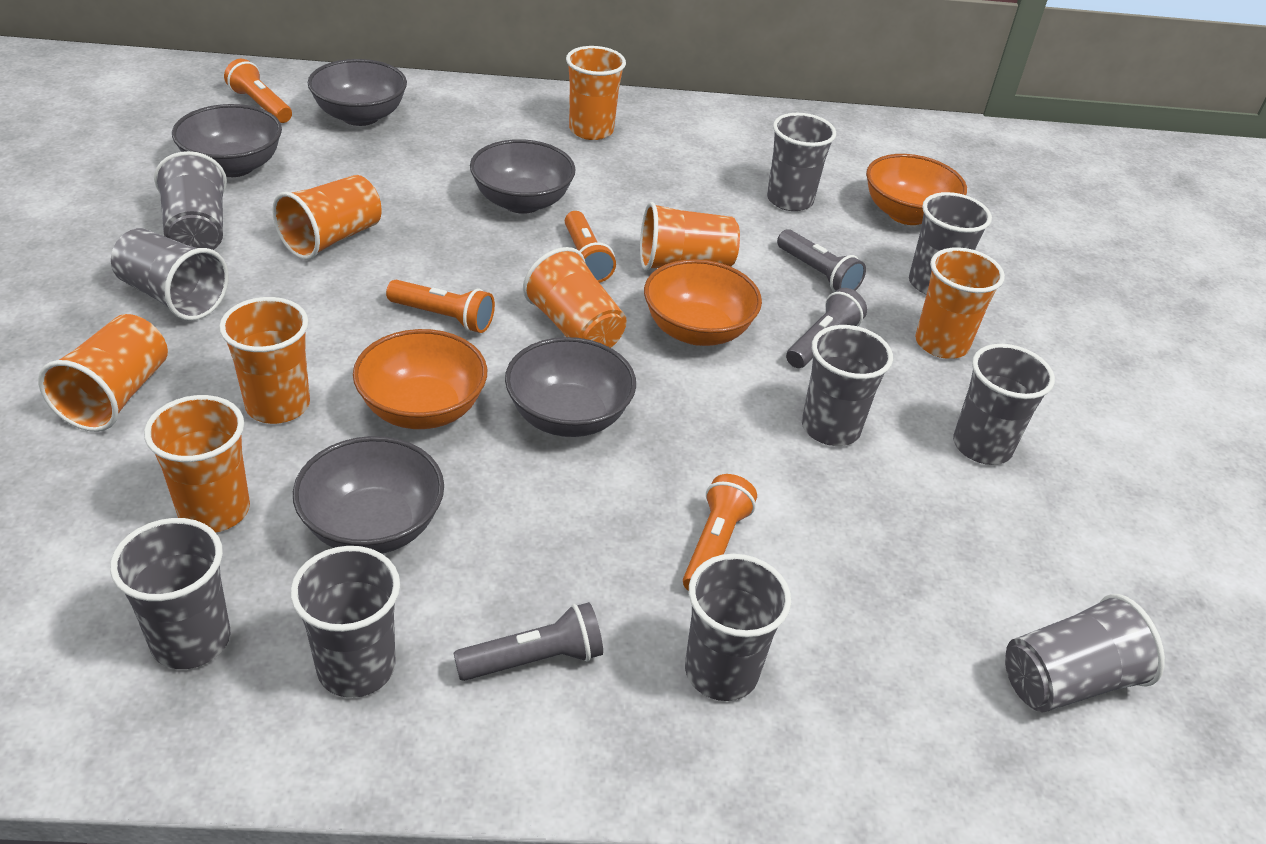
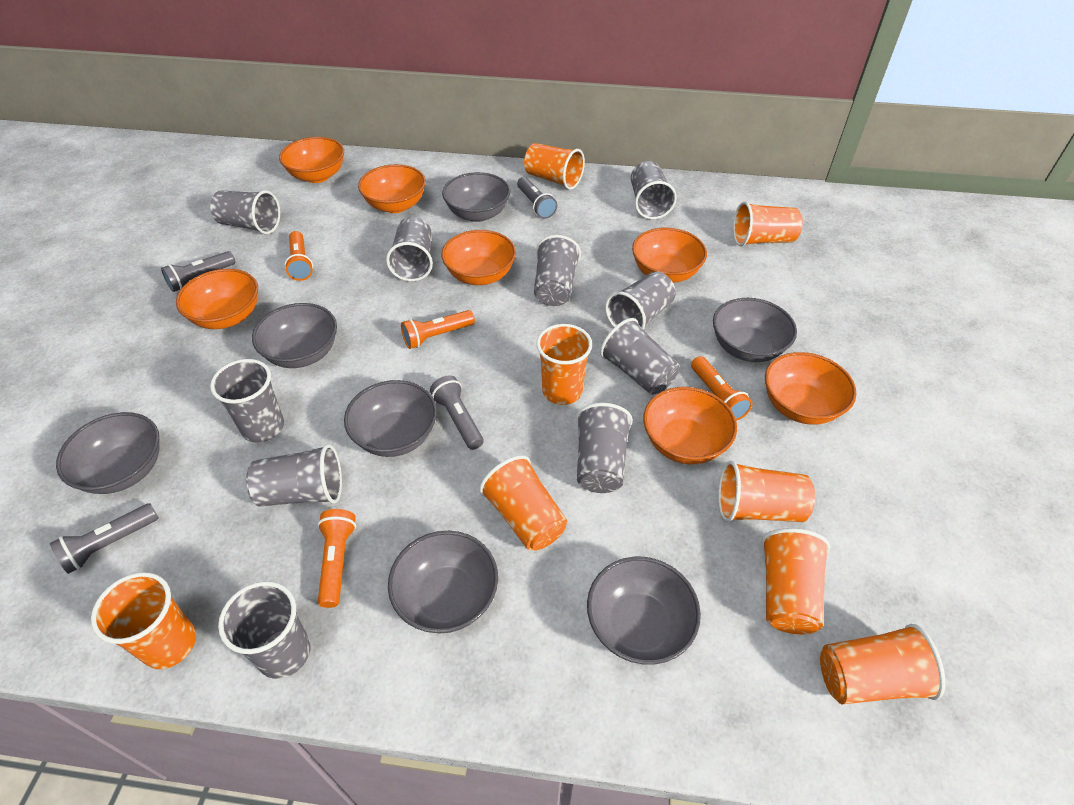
grey bowl: [172,104,282,177] [293,436,444,554] [308,59,407,126] [470,139,576,214] [505,337,636,437] = 5 -> [56,412,159,494] [252,303,337,368] [344,380,437,457] [388,531,498,633] [442,172,510,222] [587,557,701,665] [713,298,797,362] = 7
grey flashlight: [454,602,603,681] [777,229,866,292] [786,288,867,368] = 3 -> [50,503,159,574] [161,251,236,292] [430,375,484,450] [517,177,557,219] = 4
orange bowl: [353,329,487,429] [644,259,762,346] [866,154,967,225] = 3 -> [176,269,258,329] [279,137,344,183] [358,164,426,213] [441,230,516,285] [632,228,707,283] [643,387,737,465] [765,352,856,425] = 7

